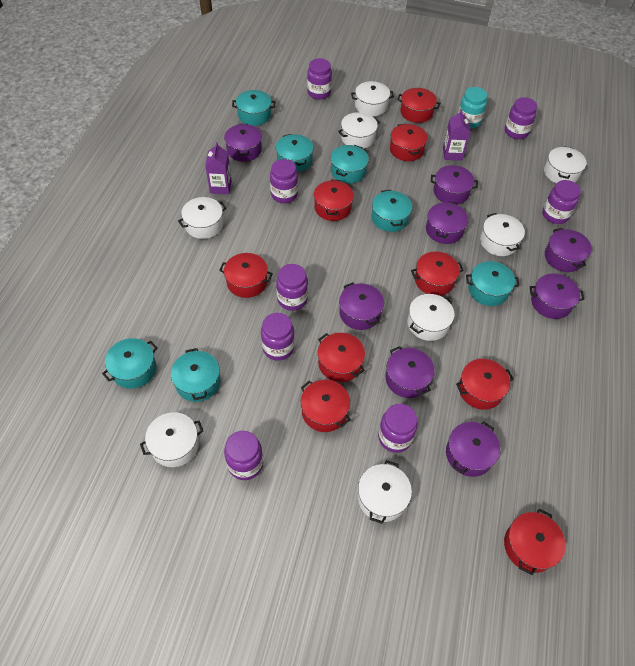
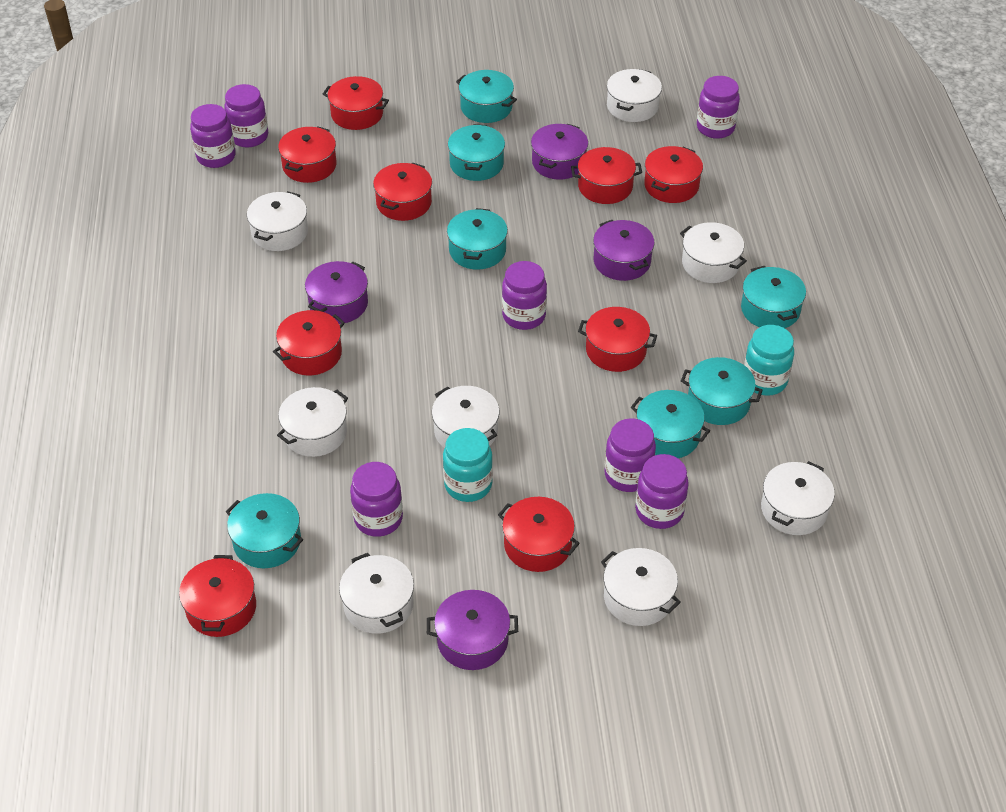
purple carton: [205,142,232,194] [443,109,470,160] = 2 -> none = 0
purple jar: [224,431,263,480] [261,313,295,361] [270,159,298,203] [276,264,308,311] [307,58,332,99] [378,404,418,453] [505,97,537,139] [542,180,581,224] = 8 -> [190,104,236,168] [224,84,268,147] [350,462,403,537] [502,261,547,330] [604,418,656,492] [635,454,689,529] [697,76,740,139] = 7
purple pot: [224,124,262,162] [339,282,384,330] [385,346,435,398] [426,202,468,244] [431,165,478,204] [446,421,500,477] [530,273,584,319] [545,228,592,272] = 8 -> [305,261,368,324] [427,590,518,670] [531,124,588,180] [593,220,654,281] = 4
turquoise jar: [458,87,487,129] = 1 -> [443,428,493,502] [744,325,794,396] = 2

